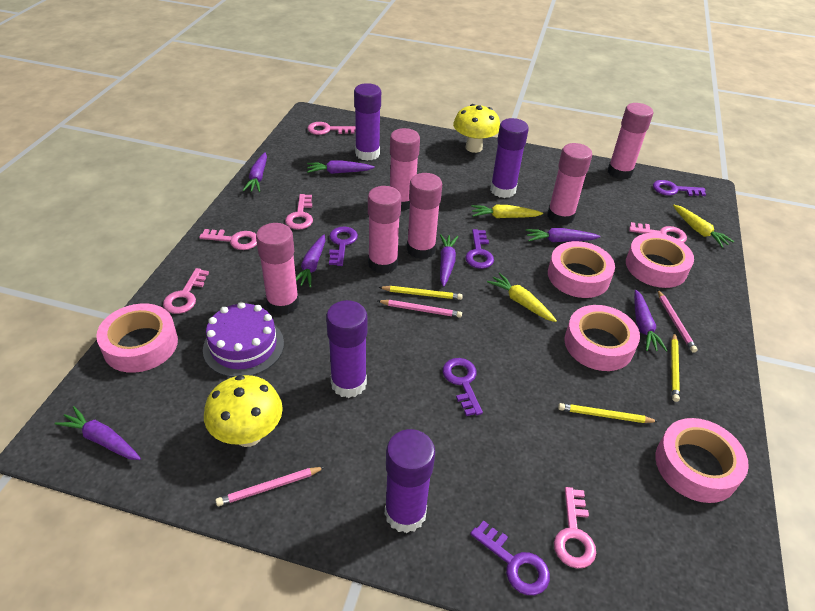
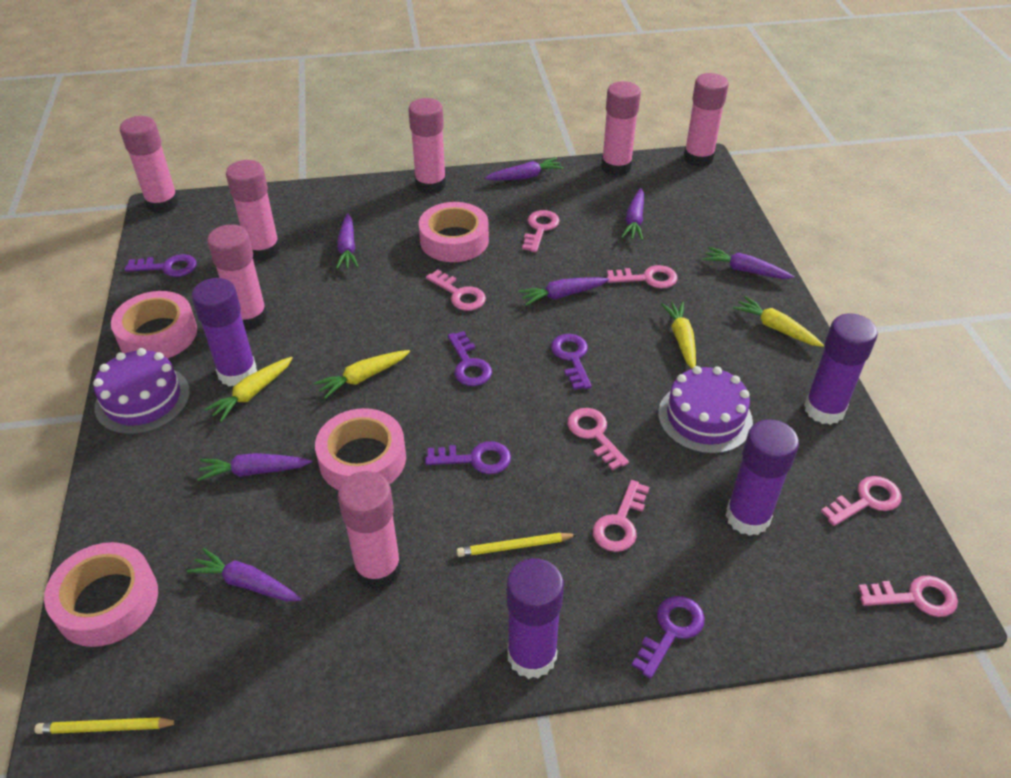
pink glue stick: [256,223,299,315] [368,186,401,274] [390,128,420,210] [407,173,442,259] [547,143,592,225] [607,103,653,180] = 6 -> [120,116,179,213] [207,224,268,330] [226,160,281,261] [338,471,401,589] [408,98,446,194] [601,81,641,176] [684,73,729,167] = 7
pink key: [163,268,209,314] [199,229,257,250] [285,194,313,230] [308,122,356,135] [554,487,596,569] [629,222,687,243] = 6 -> [426,270,486,311] [522,210,560,252] [567,408,629,470] [593,480,649,552] [607,265,678,288] [821,476,902,526] [858,576,958,617] = 7
pink pencil: [215,467,325,506] [378,300,462,318] [657,289,698,353] = 3 -> none = 0
pink tape: [96,304,178,373] [548,241,615,298] [564,305,640,371] [626,233,694,288] [655,418,749,503] = 5 -> [44,542,158,647] [111,291,197,359] [315,408,406,490] [419,202,489,262] = 4
purple cake: [203,302,284,377] = 1 -> [93,348,190,435] [658,366,753,454] = 2
yellow carrot: [471,205,543,218] [487,273,557,322] [673,205,734,248] = 3 -> [204,357,293,422] [314,350,410,399] [661,301,696,369] [733,296,824,347] = 4
yellow mushroom: [204,375,283,447] [453,104,500,153] = 2 -> none = 0
yellow pencil: [379,286,463,300] [558,403,659,423] [671,332,680,402] = 3 -> [35,717,180,734] [457,533,578,557] = 2

